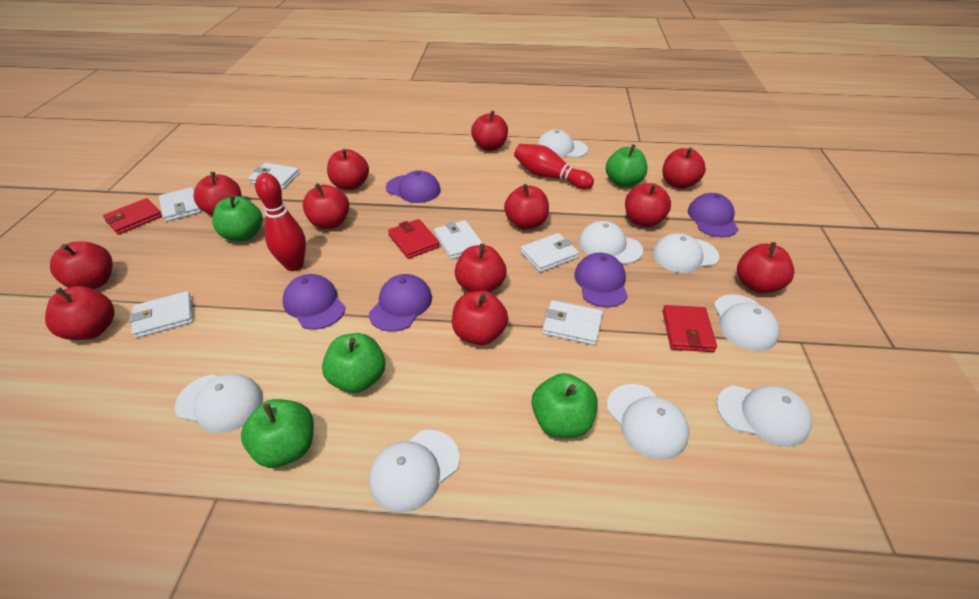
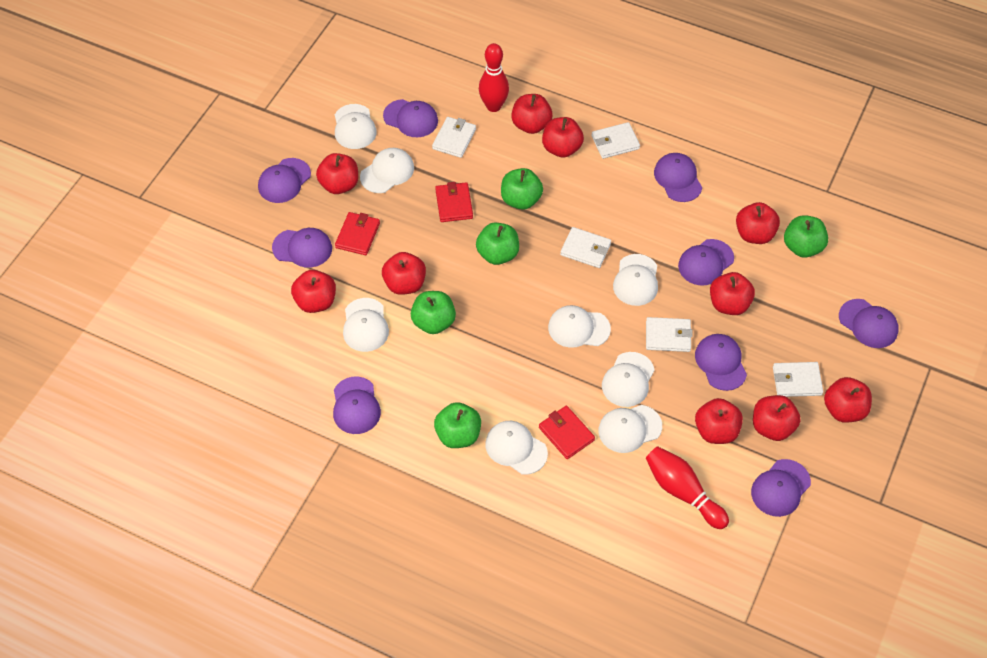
purple cap: [283,274,346,330] [369,274,432,332] [386,170,441,203] [574,253,628,308] [688,193,738,237] = 5 -> [258,158,311,203] [272,228,332,268] [333,377,381,434] [383,99,438,137] [654,153,702,202] [678,239,734,286] [695,334,747,391] [751,459,811,517] [839,299,899,348] = 9
red apple: [45,286,115,340] [50,242,113,289] [194,172,242,216] [303,183,349,229] [327,149,369,190] [452,290,508,345] [455,243,506,292] [471,111,508,151] [504,184,549,230] [625,183,671,227] [663,147,706,189] [737,242,794,294] = 12 -> [291,270,336,313] [316,153,358,194] [382,252,426,295] [511,94,553,134] [542,117,584,158] [695,398,743,444] [710,272,755,315] [736,202,780,244] [753,395,800,441] [824,377,872,423] = 10
white wallet: [129,291,193,338] [159,187,201,222] [248,163,300,189] [434,220,483,260] [521,233,579,272] [542,300,603,345] = 6 -> [432,117,476,158] [560,227,611,268] [591,122,640,159] [646,317,693,352] [773,362,823,397] = 5

